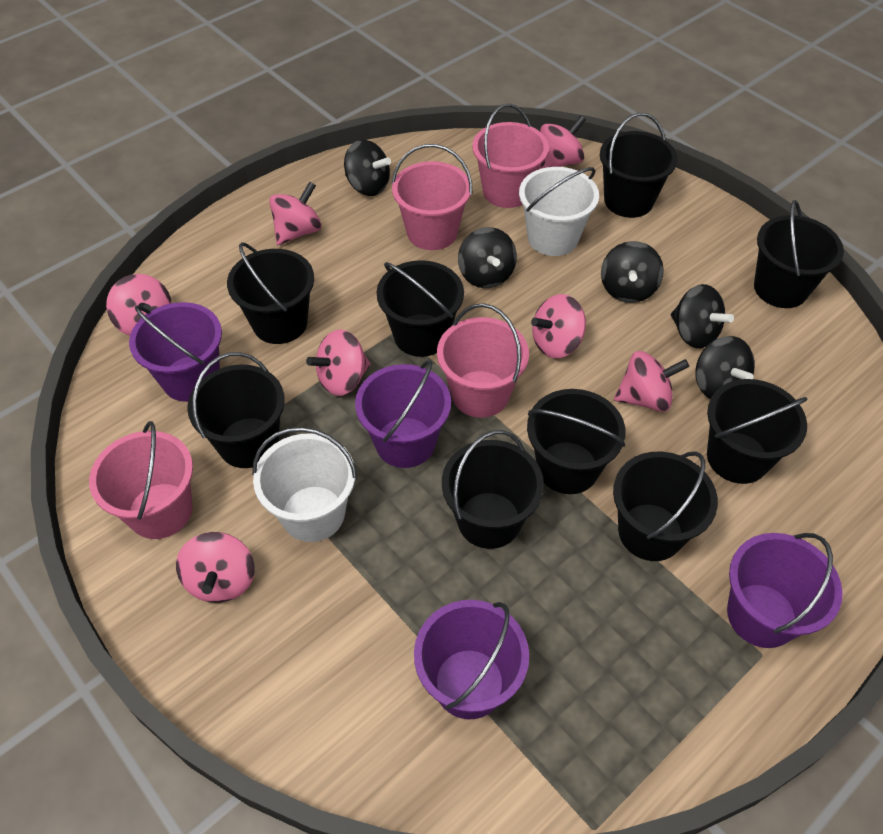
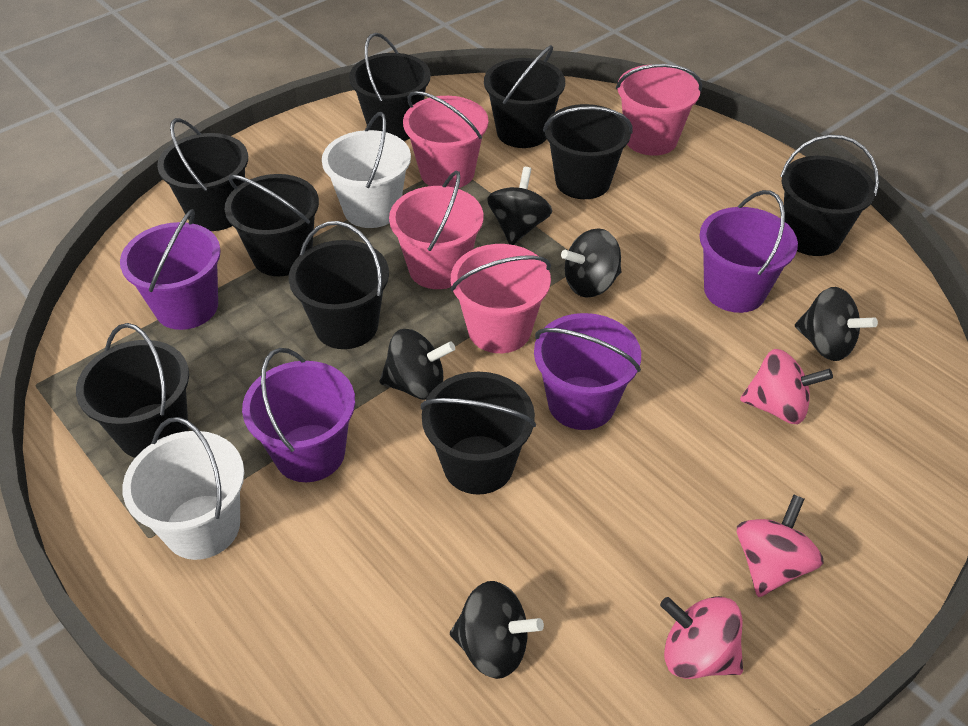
pink spinning top: [106,274,172,336] [176,532,255,603] [269,182,322,245] [306,329,371,396] [531,294,586,358] [540,115,586,169] [614,351,689,412] = 7 -> [660,596,743,679] [737,494,824,597] [740,349,833,424] = 3

